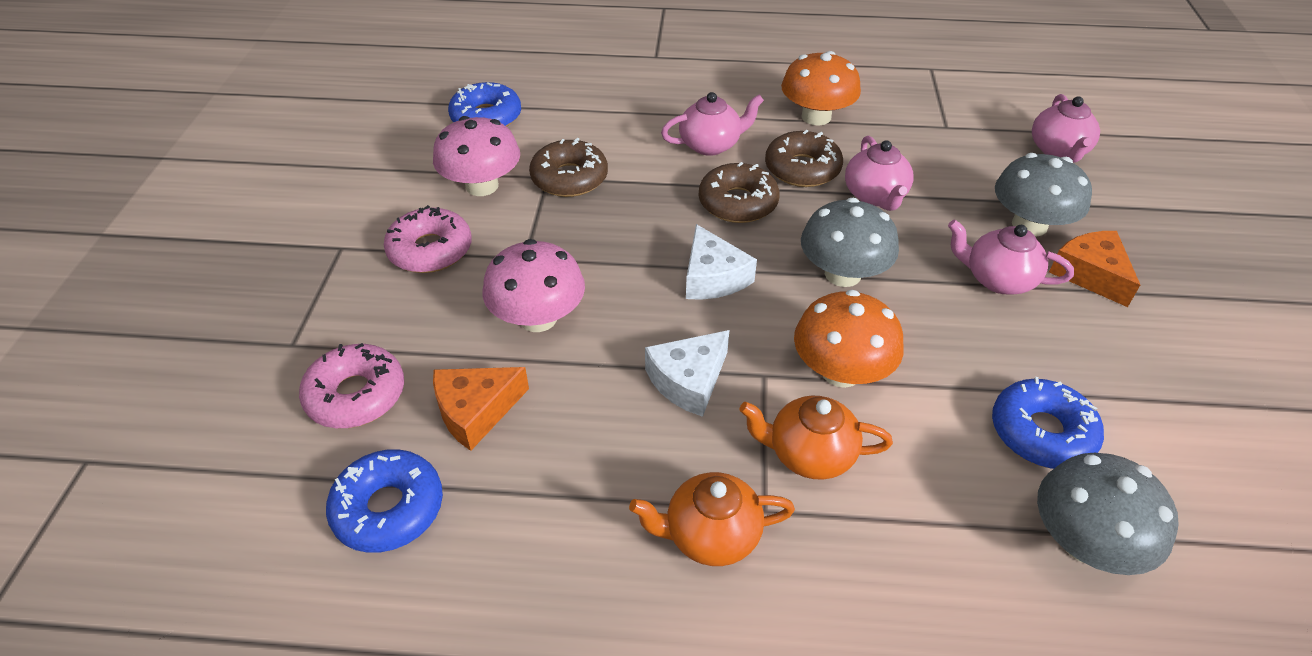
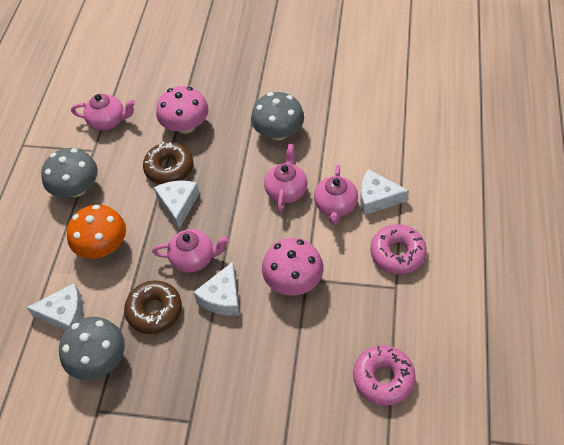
blue donut: [326,449,443,553] [448,82,521,127] [992,377,1104,469] = 3 -> none = 0
brown donut: [529,138,608,197] [699,162,780,223] [765,130,843,187] = 3 -> [124,280,182,334] [143,142,193,184] = 2
orange cheese: [433,367,529,451] [1049,231,1140,307] = 2 -> none = 0
orange mushroom: [781,51,861,126] [794,290,904,388] = 2 -> [67,205,126,259] = 1
orange teapot: [629,472,795,566] [739,396,893,479] = 2 -> none = 0
white cheese: [645,330,729,417] [686,224,757,300] = 2 -> [26,283,83,331] [154,181,200,229] [193,262,240,316] [360,169,409,215] = 4

